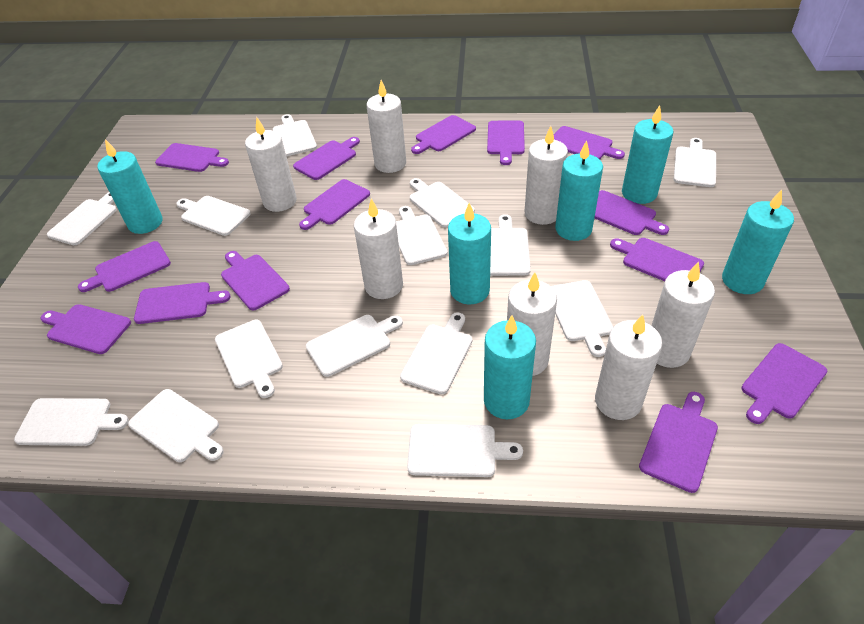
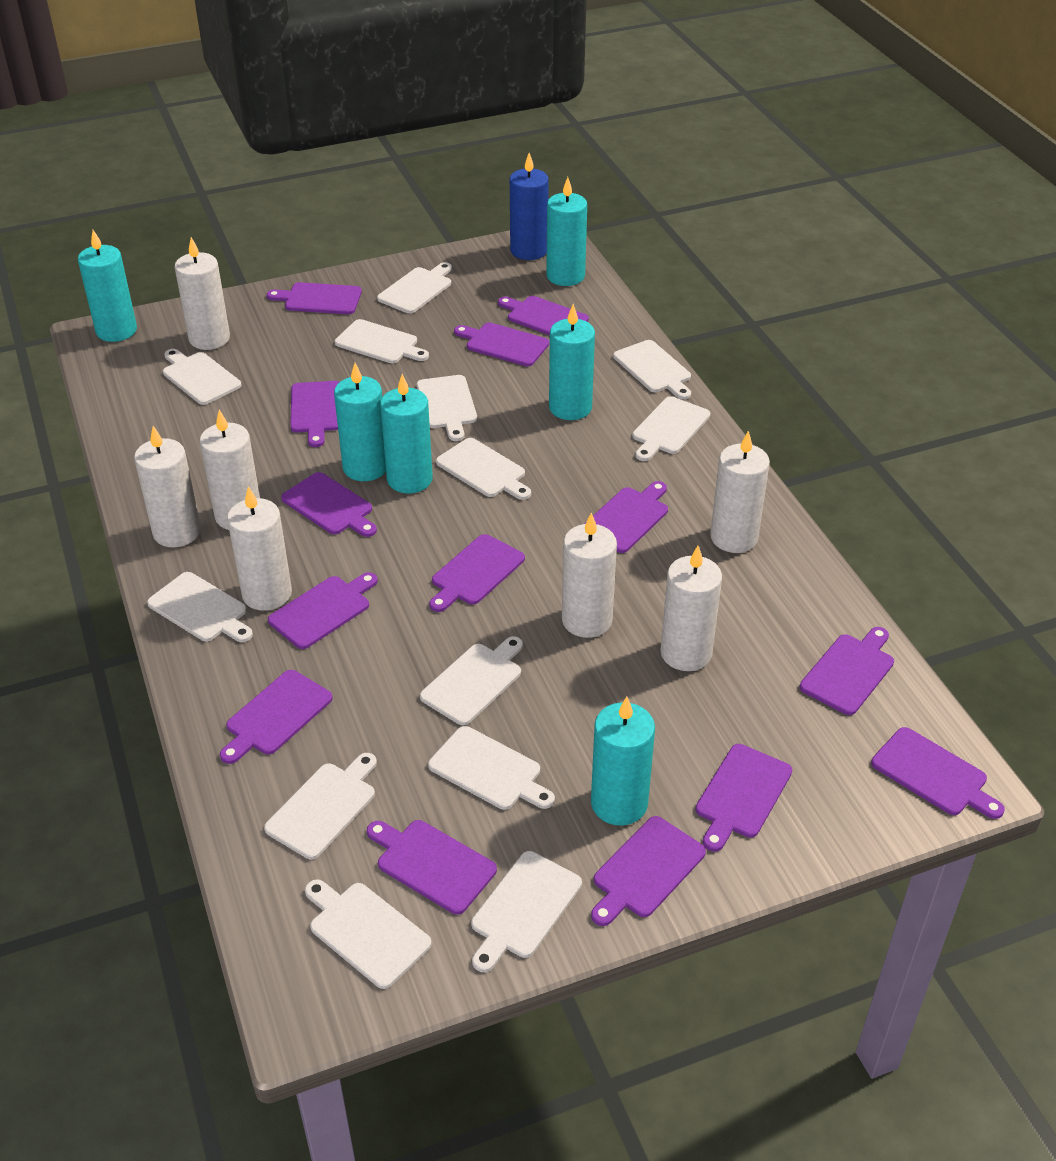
blue candle: none = 0 -> [510,153,549,260] = 1
white cutting board: [14,398,129,446] [47,192,117,245] [128,389,224,462] [176,196,251,236] [215,319,283,398] [273,114,317,156] [306,315,403,377] [396,206,448,265] [400,312,472,394] [407,424,523,477] [410,178,475,228] [490,214,531,276] [551,280,613,357] [674,138,716,187] = 14 -> [147,572,253,642] [163,349,242,405] [264,753,377,859] [305,879,432,989] [335,319,429,363] [377,262,452,314] [417,375,477,441] [420,636,523,725] [428,726,555,810] [436,438,531,500] [471,851,582,972] [613,340,691,399] [632,396,711,461] = 13

